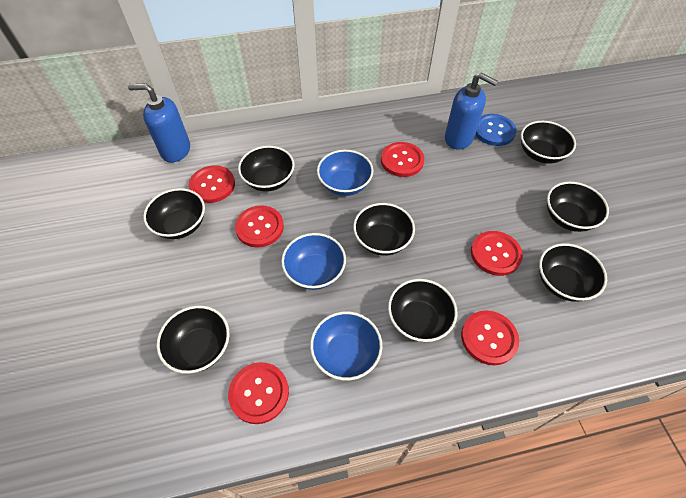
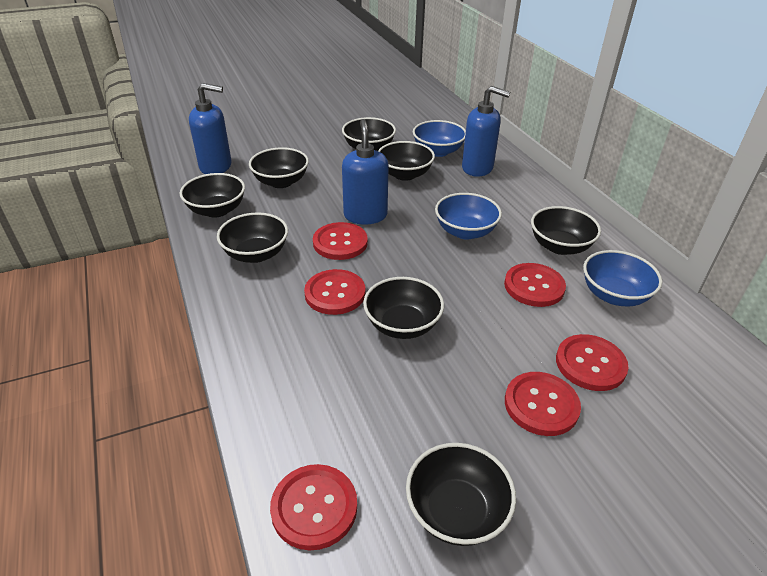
blue button: [476,114,517,146] = 1 -> none = 0
blue soap dispenser: [128,83,190,163] [445,72,498,150] = 2 -> [189,83,232,174] [342,119,389,224] [462,86,510,177] = 3

